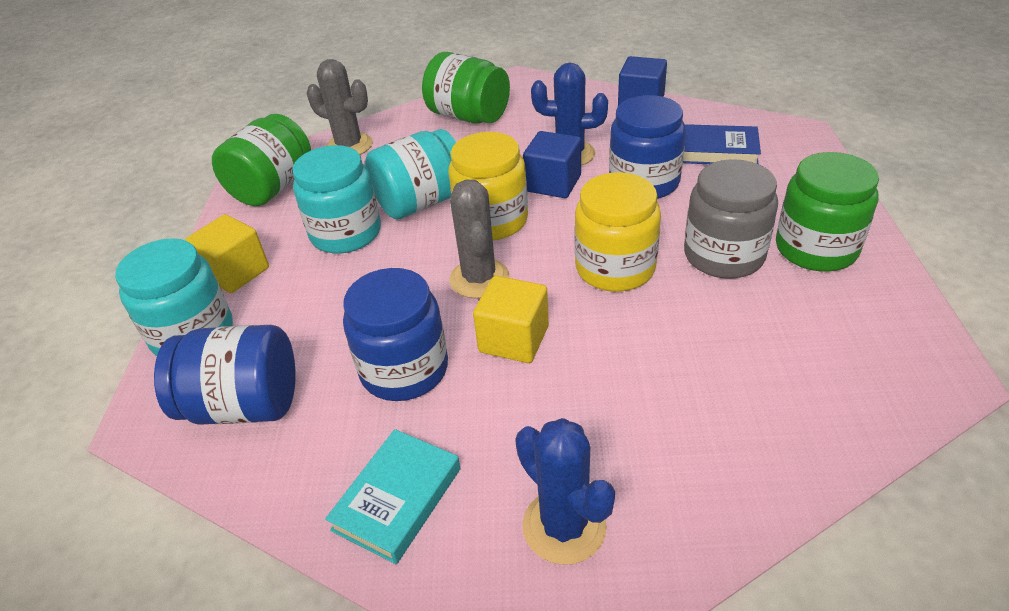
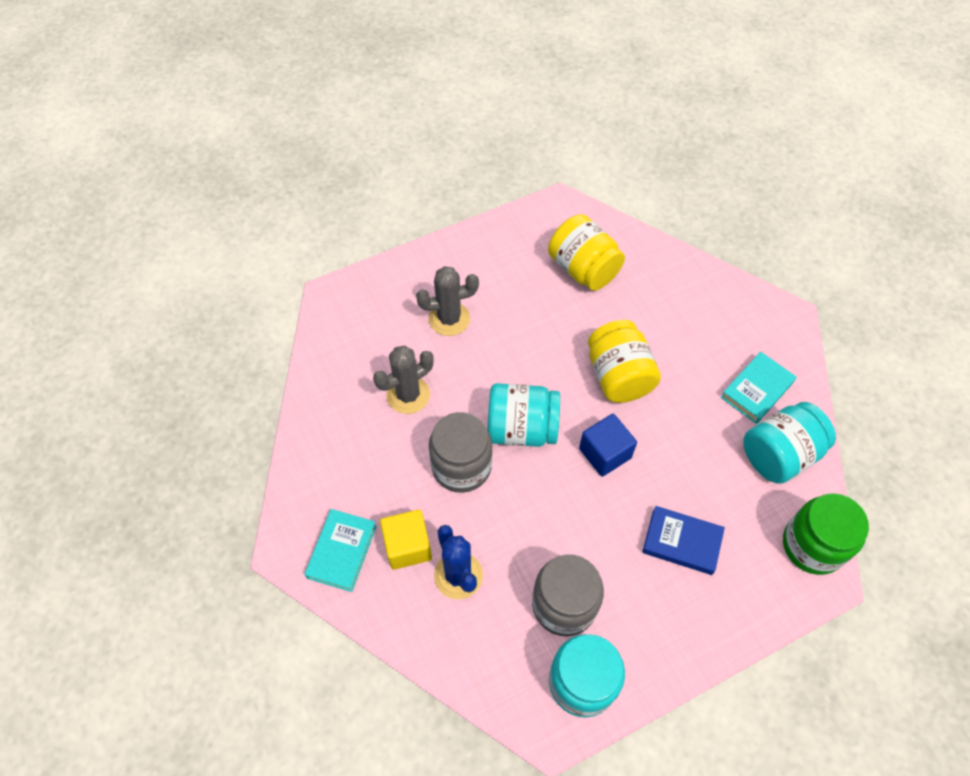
blue cactus: [515,418,615,565] [531,63,608,166] = 2 -> [434,525,483,599] = 1
blue cube: [523,131,581,198] [618,56,667,106] = 2 -> [579,414,637,477] = 1
blue jar: [154,325,295,425] [343,268,448,401] [609,95,686,199] = 3 -> none = 0
green jar: [212,114,311,206] [422,52,510,124] [776,152,879,272] = 3 -> [783,493,869,575] = 1
grey jar: [684,159,778,279] = 1 -> [429,412,492,493] [532,554,604,637] = 2
turquoise book: [325,429,461,564] = 1 -> [304,509,377,592] [721,352,796,424] = 2
yellow cube: [185,214,269,293] [473,276,549,363] = 2 -> [380,510,432,570] = 1

